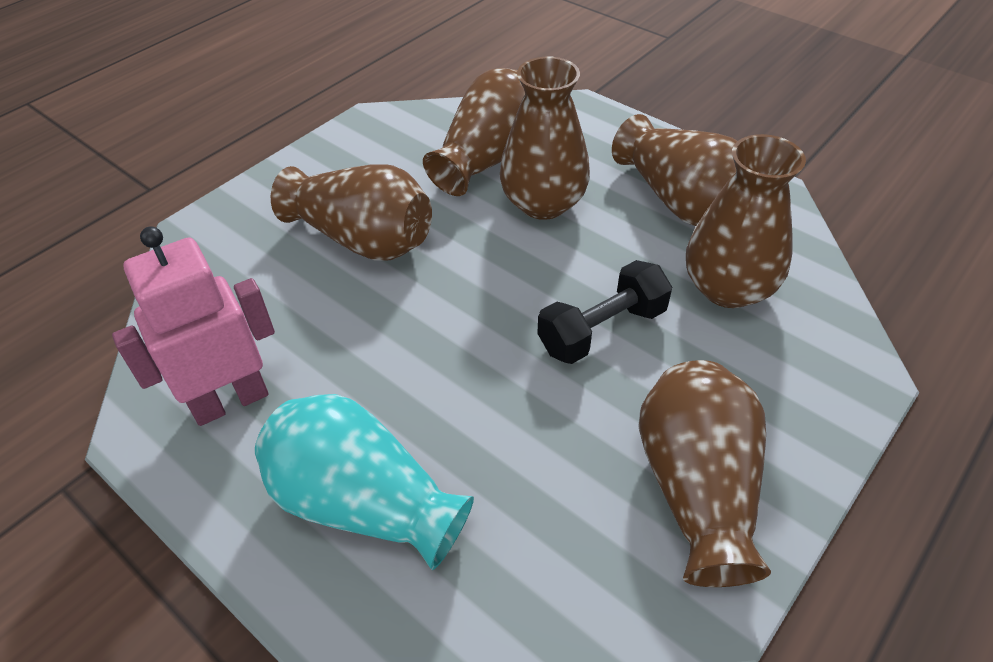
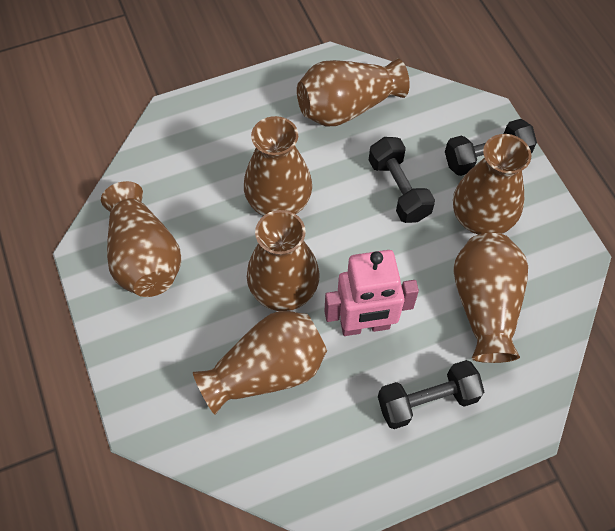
black dumbbell: [537,260,672,364] = 1 -> [369,137,435,223] [378,360,484,429] [445,119,537,176] = 3
brown vase: [271,164,432,261] [423,68,525,196] [500,57,590,220] [612,114,737,226] [638,360,771,587] [686,134,806,308] = 6 -> [101,181,181,297] [193,311,327,415] [244,116,312,216] [247,210,320,311] [297,58,410,126] [453,134,531,235] [453,233,528,363] = 7
turquoise vase: [255,394,474,570] = 1 -> none = 0

